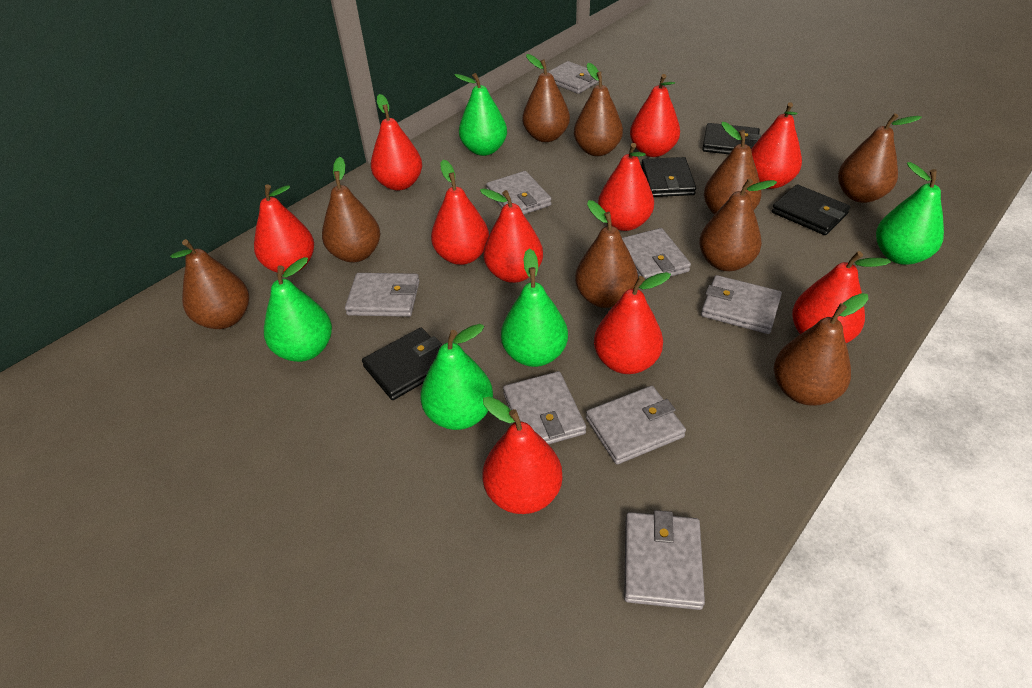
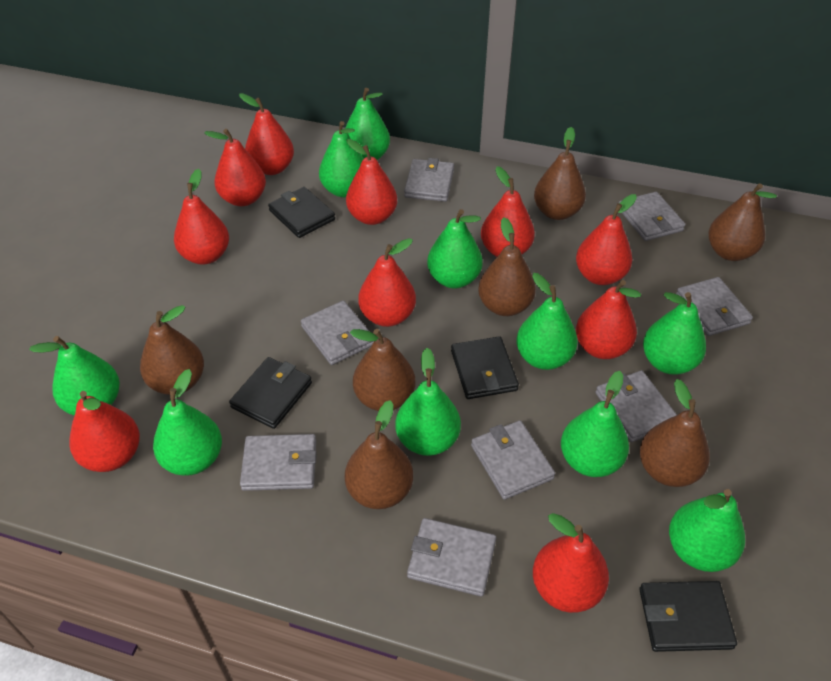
brown pear: [170,239,249,329] [322,157,381,262] [522,54,570,142] [574,63,623,156] [575,200,638,308] [699,178,777,271] [704,122,762,215] [774,293,868,406] [838,113,922,203] = 9 -> [140,305,204,395] [345,400,413,509] [350,329,415,411] [478,217,536,316] [534,127,586,220] [640,379,710,487] [709,183,777,261] = 7
green pear: [264,257,332,362] [420,324,493,430] [454,73,507,156] [501,249,568,367] [876,162,944,265] = 5 -> [29,336,120,416] [153,369,222,476] [319,121,364,197] [345,88,390,160] [395,348,461,456] [427,209,483,288] [516,273,578,370] [561,371,629,477] [643,292,706,375] [669,489,745,572] = 10

